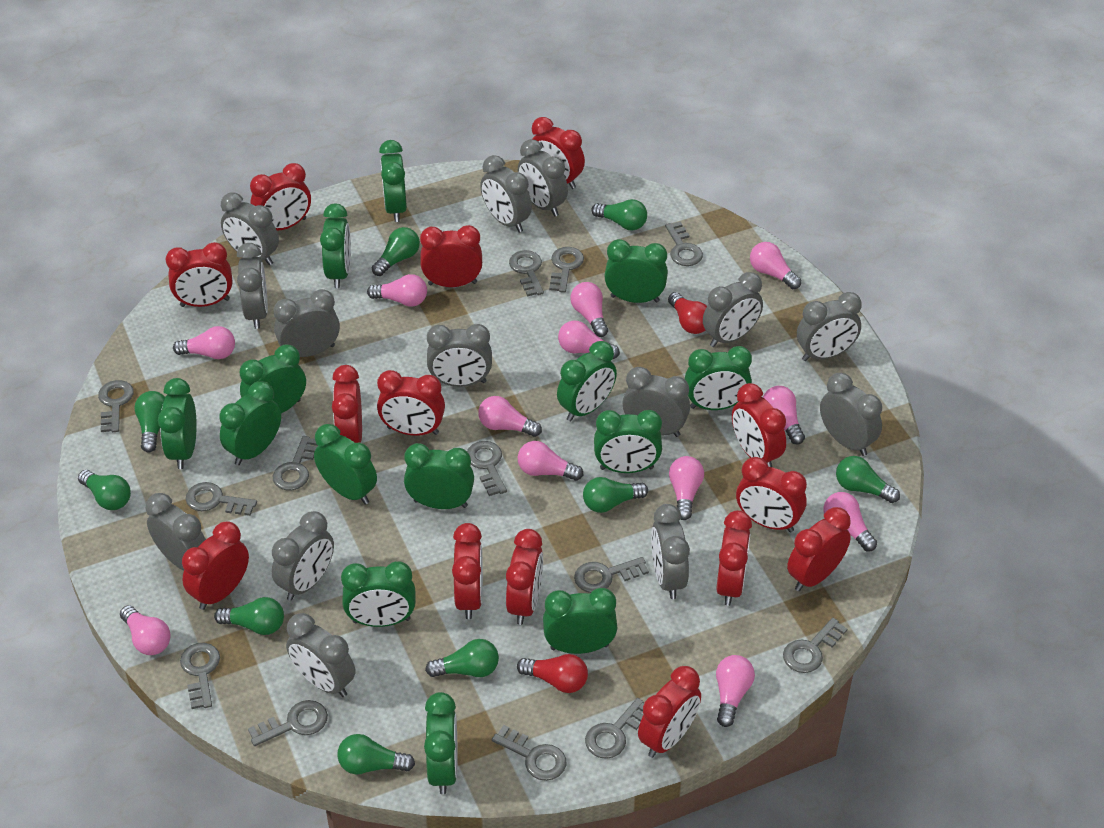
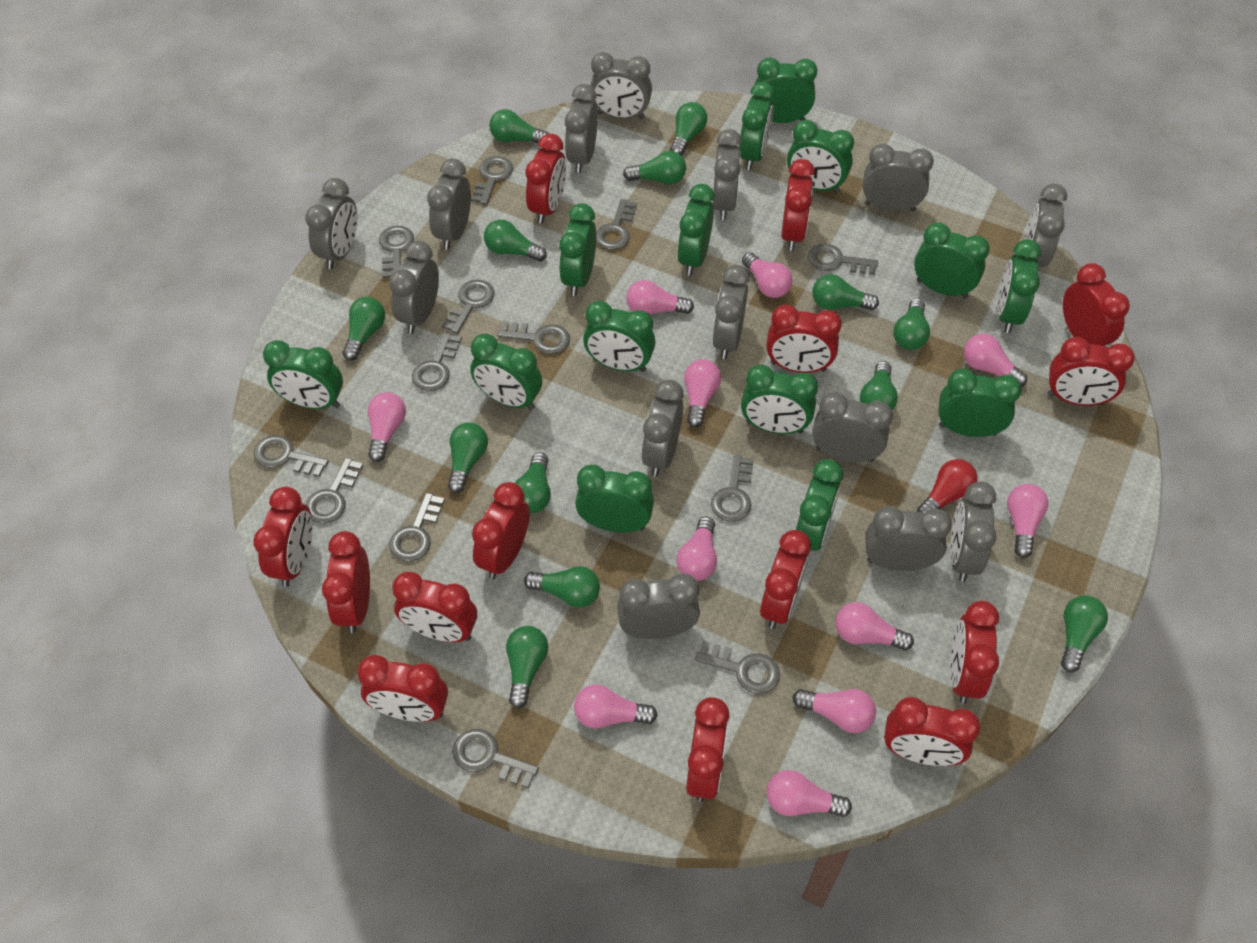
green light bulb: [78,470,131,510] [134,391,165,452] [214,597,284,635] [337,734,415,775] [372,227,420,276] [425,639,499,677] [583,477,648,513] [591,199,647,231] [836,456,900,503] = 9 -> [343,297,385,361] [448,422,488,493] [484,220,547,262] [489,109,549,143] [506,626,548,709] [515,452,551,514] [524,566,600,608] [623,151,686,185] [670,102,707,156] [812,274,879,310] [860,361,898,410] [893,298,930,350] [1061,595,1108,672] = 13
pink light bulb: [120,605,170,655] [173,326,235,359] [367,274,427,307] [478,396,542,437] [518,441,584,481] [558,320,620,359] [570,282,608,337] [669,456,704,520] [716,655,755,727] [750,242,801,289] [763,386,805,445] [823,492,877,551] = 12 -> [368,392,406,462] [574,684,658,729] [626,280,694,315] [676,517,717,581] [684,359,721,427] [742,252,792,298] [767,770,852,817] [792,689,876,733] [836,602,914,651] [964,333,1027,387] [1007,484,1048,558] = 11
red light bulb: [517,654,588,693] [668,292,707,334] = 2 -> [917,459,978,513] = 1

